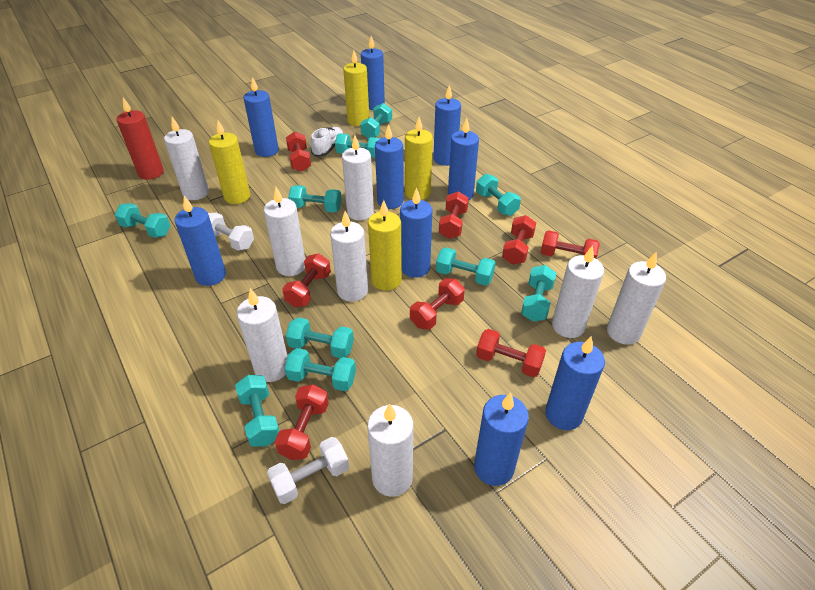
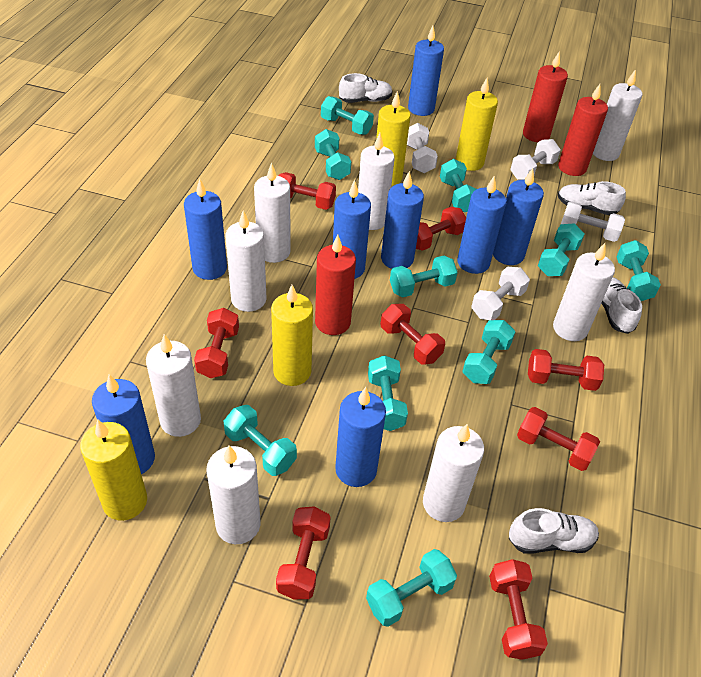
blue candle: [174,196,226,286] [243,77,279,157] [361,36,385,110] [375,124,404,209] [400,187,432,278] [433,85,461,166] [448,118,479,201] [474,392,529,486] [545,336,605,430] = 9 -> [92,374,155,474] [184,179,227,280] [333,180,371,279] [335,387,386,487] [381,171,424,269] [408,26,444,116] [457,176,506,274] [493,168,544,265] = 8
red candle: [117,98,164,180] = 1 -> [315,234,356,335] [523,51,568,142] [558,84,608,176] = 3
white dumbbell: [208,212,254,251] [267,437,349,504] = 2 -> [407,123,438,173] [472,267,530,320] [510,139,561,180] [561,201,625,242] = 4
white shoe: [311,127,344,156] = 1 -> [339,73,393,103] [509,508,599,553] [558,181,626,215] [601,277,642,334] = 4

